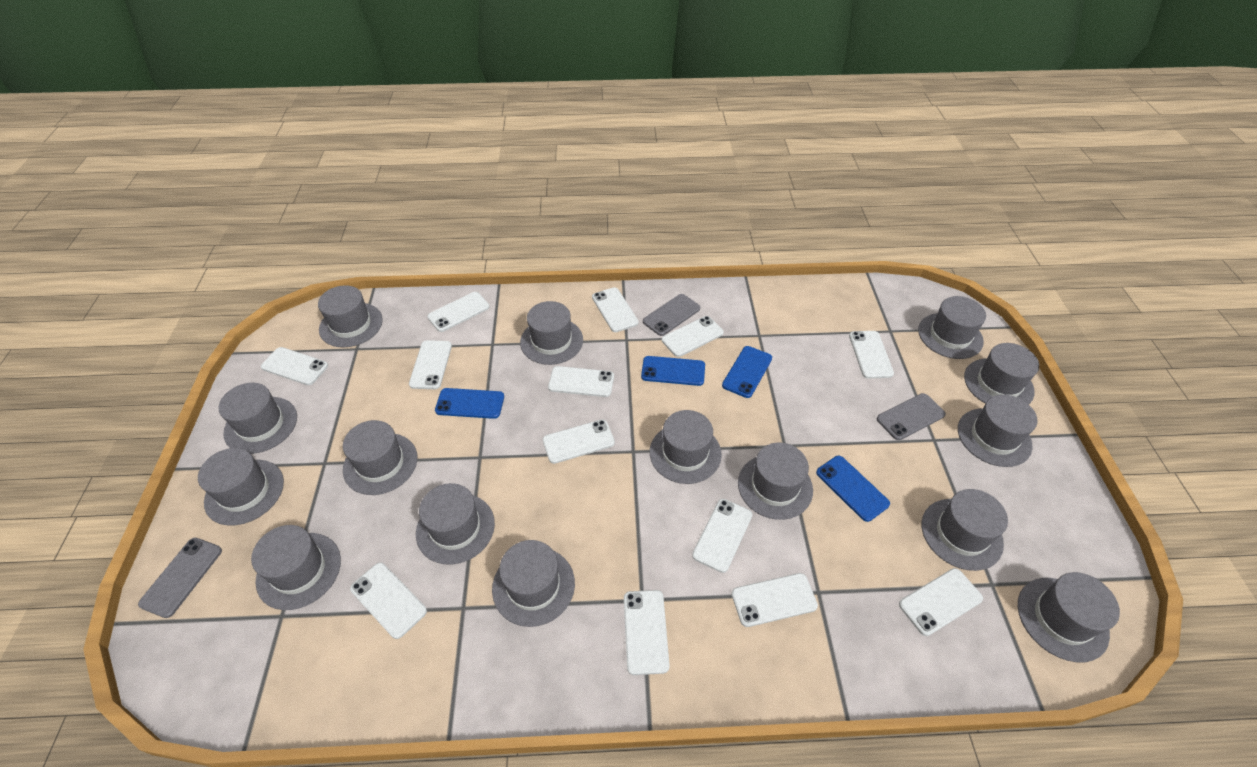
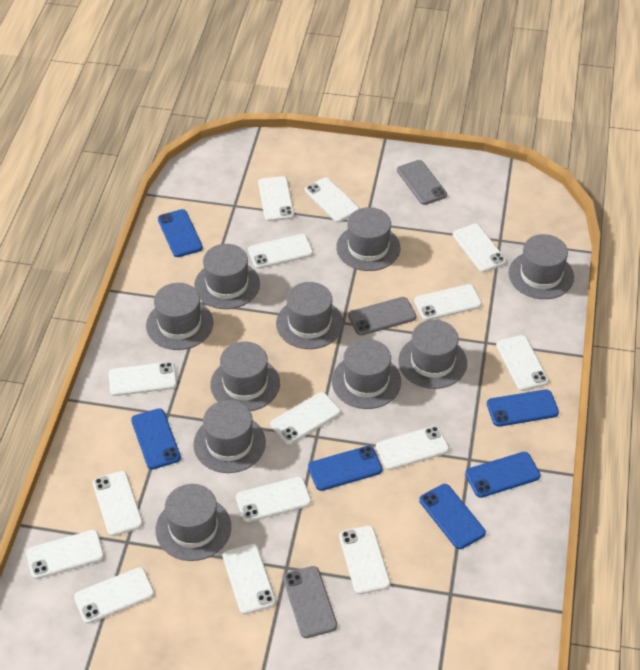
blue phone: [435,388,504,419] [641,356,705,386] [722,346,772,398] [816,456,890,522] = 4 -> [131,408,181,469] [158,209,203,257] [308,446,383,491] [419,484,486,549] [465,452,540,498] [487,389,559,427] = 6
grey hat: [198,448,284,526] [218,383,297,454] [251,525,341,610] [318,285,383,347] [343,420,417,495] [416,483,495,565] [492,540,575,627] [520,301,583,365] [650,410,722,484] [738,443,813,520] [918,296,986,359] [922,489,1008,571] [958,395,1037,467] [964,343,1039,404] [1018,572,1120,662] = 15 -> [146,283,213,350] [156,484,231,561] [193,400,266,473] [194,244,260,309] [210,342,280,411] [276,282,343,349] [332,339,401,409] [336,207,400,271] [398,320,467,389] [508,234,574,299] = 10
white phone: [261,347,328,385] [350,562,427,639] [409,340,452,389] [427,292,490,332] [543,419,615,464] [548,366,614,397] [592,287,639,332] [624,590,670,675] [662,316,724,357] [692,499,752,573] [732,573,818,627] [849,331,894,379] [899,568,983,636] = 13 -> [26,530,104,579] [74,567,155,624] [93,471,143,536] [109,362,177,396] [223,544,276,614] [236,477,311,522] [248,234,313,269] [258,176,294,221] [270,392,341,445] [305,178,360,222] [339,526,391,594] [376,426,449,470] [414,284,482,321] [453,224,506,272] [496,335,549,391] = 15

